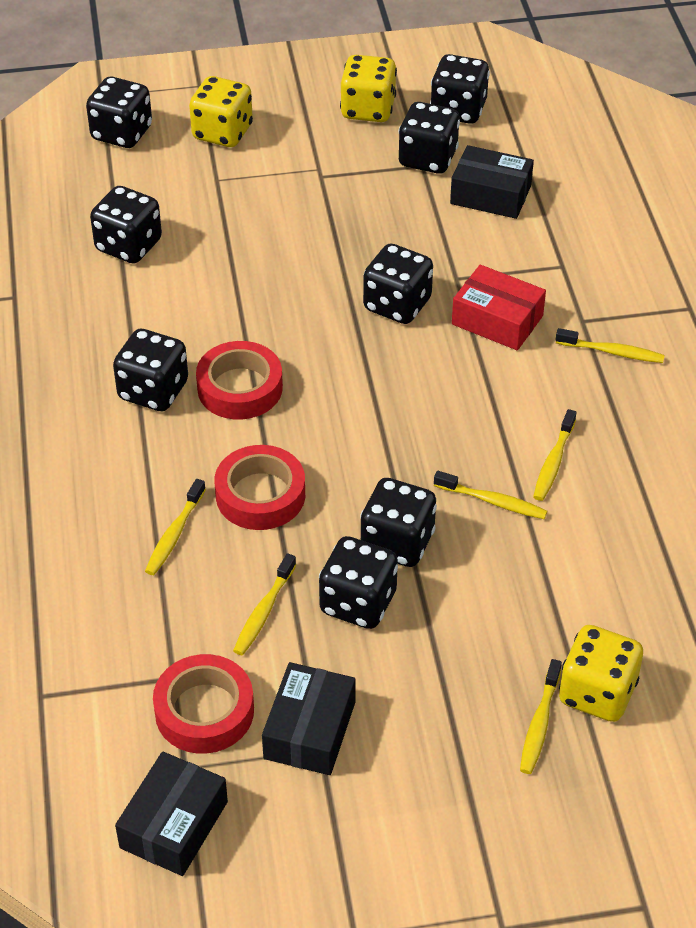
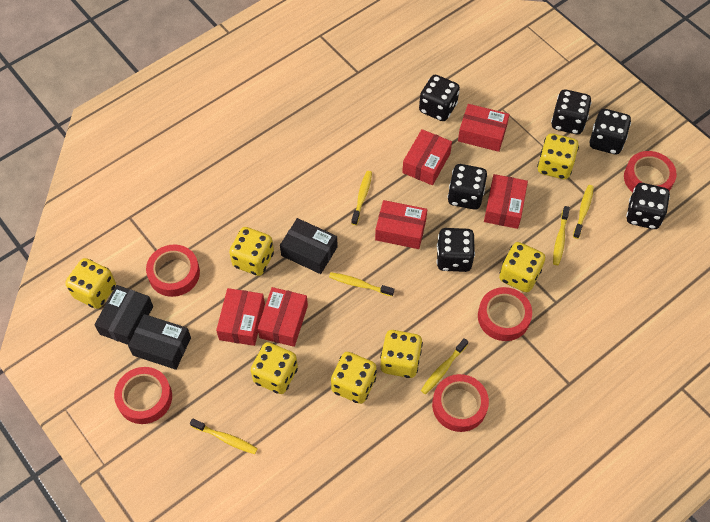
black dice: [86,77,152,148] [90,186,162,263] [113,329,188,411] [319,536,398,629] [360,478,437,567] [363,244,433,324] [398,102,460,174] [430,54,490,124] = 8 -> [419,75,460,121] [437,228,475,272] [447,164,487,210] [551,90,592,134] [590,109,631,155] [626,183,670,229] = 6
red box: [452,265,546,350] = 1 -> [216,288,265,346] [258,287,308,347] [375,200,427,249] [402,129,452,185] [458,104,509,152] [484,174,528,229] = 6
red tape: [153,654,254,754] [196,341,283,419] [215,445,305,530] = 3 -> [114,367,172,424] [146,245,200,297] [432,374,489,432] [478,287,532,341] [624,151,677,192] = 5
yellow dice: [189,76,253,147] [340,55,397,122] [559,625,643,722] = 3 -> [65,258,116,309] [229,227,274,276] [251,342,298,394] [331,352,377,404] [380,330,423,378] [499,242,545,292] [537,133,579,179] = 7

